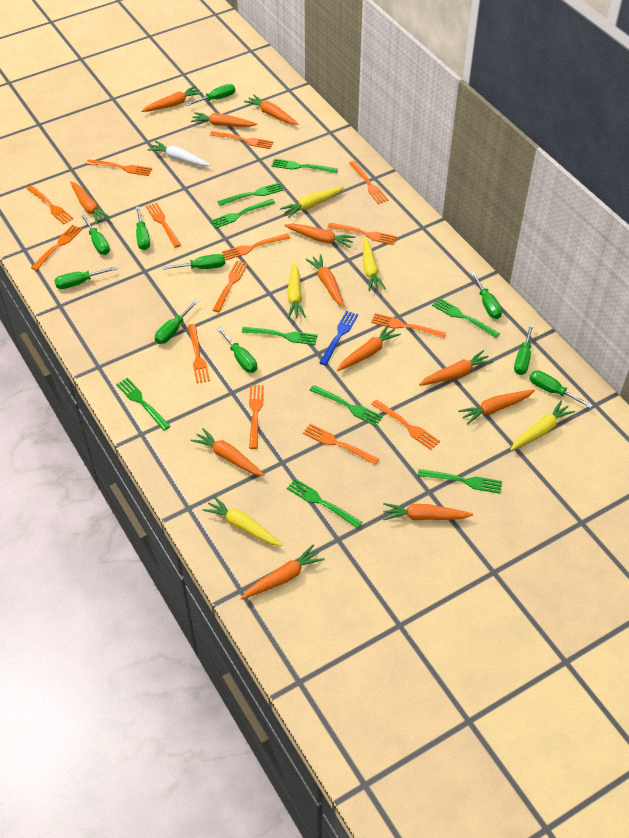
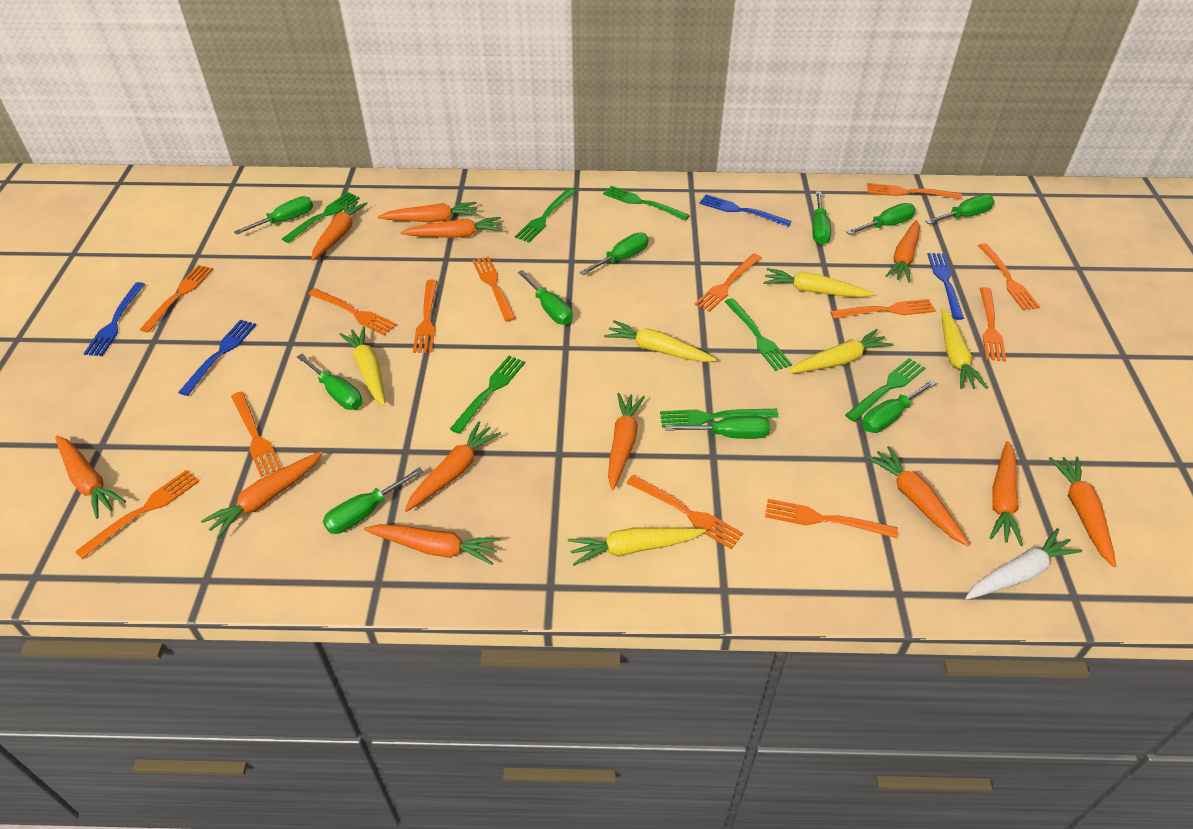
blue fork: [319,311,358,365] = 1 -> [83,282,145,356] [178,320,256,396] [699,194,792,227] [927,253,964,320] = 4
green fork: [116,378,170,431] [210,199,275,229] [217,183,284,206] [242,327,318,345] [272,159,338,174] [287,478,362,528] [310,385,383,426] [418,469,502,494] [432,298,500,338] = 9 -> [282,192,360,243] [450,356,525,434] [515,188,575,243] [603,186,690,221] [660,409,779,428] [724,298,792,371] [845,358,925,422] = 7
orange fork: [27,185,73,224] [31,225,82,271] [87,160,152,176] [146,203,181,248] [188,324,210,383] [210,131,274,149] [213,260,248,312] [222,233,290,260] [249,385,264,449] [303,424,379,465] [328,223,397,245] [349,161,389,204] [371,313,446,338] [371,399,440,450] = 14 -> [75,470,200,559] [140,265,213,333] [231,392,282,477] [308,288,397,336] [413,280,437,353] [472,256,516,322] [626,475,743,549] [694,254,762,312] [765,499,898,538] [830,299,936,319] [867,183,962,199] [978,243,1040,311] [980,287,1006,362] = 13
yellow carrot: [203,496,282,546] [280,186,344,218] [287,262,306,318] [363,237,386,291] [510,400,575,451] = 5 -> [339,326,385,406] [568,527,706,566] [604,320,716,362] [764,268,874,297] [789,329,893,373] [941,308,988,389] = 6

